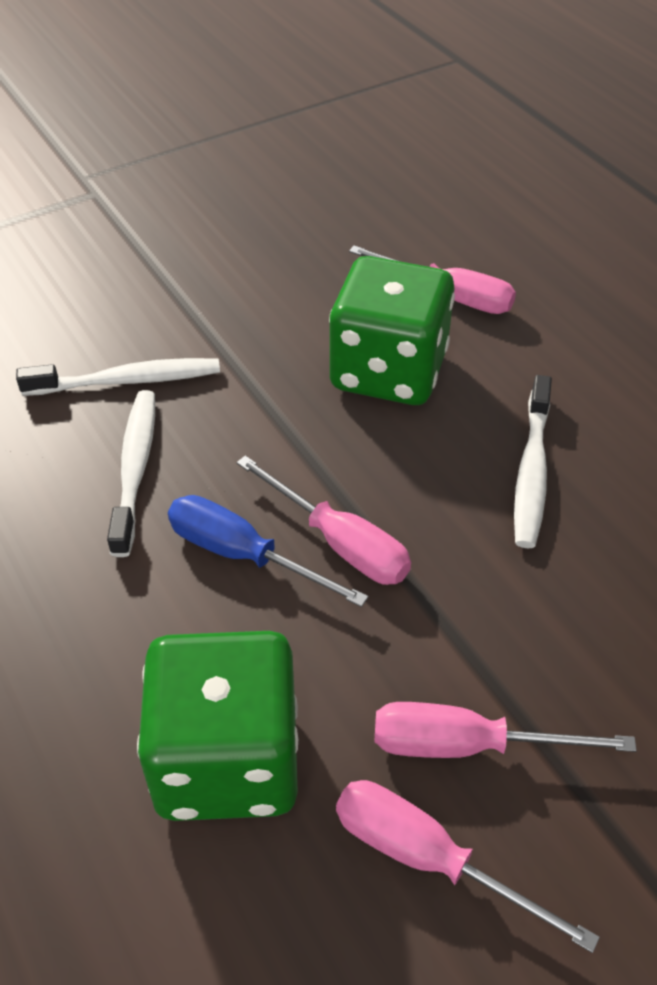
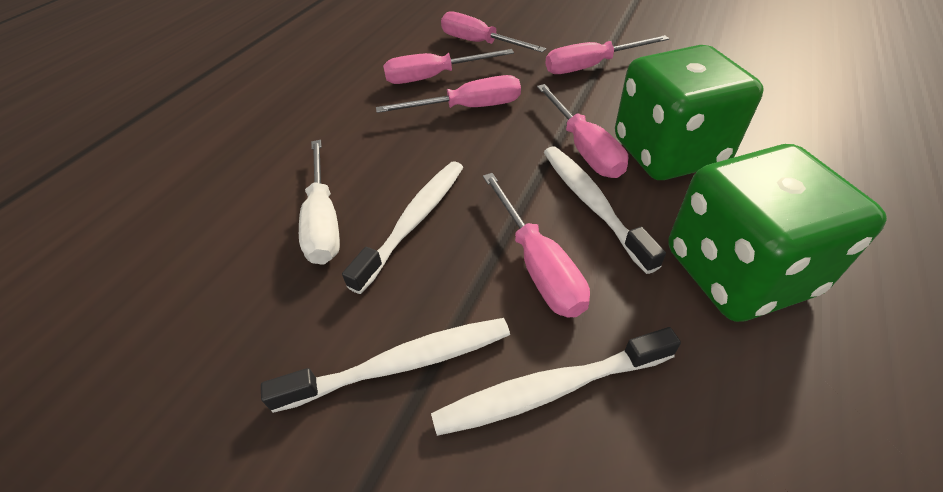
blue screwdriver: [168,495,369,607] = 1 -> none = 0
pink screwdriver: [236,456,411,585] [336,780,600,953] [349,245,516,314] [374,702,637,758] = 4 -> [376,75,521,113] [383,49,514,84] [441,11,546,52] [483,173,590,318] [537,84,628,178] [546,35,669,74] = 6
white screwdriver: none = 0 -> [299,140,340,265] = 1
white toothbrush: [16,358,220,396] [107,390,155,557] [514,375,552,548] = 3 -> [261,318,510,413] [342,161,463,294] [431,327,681,436] [544,146,666,274] = 4

